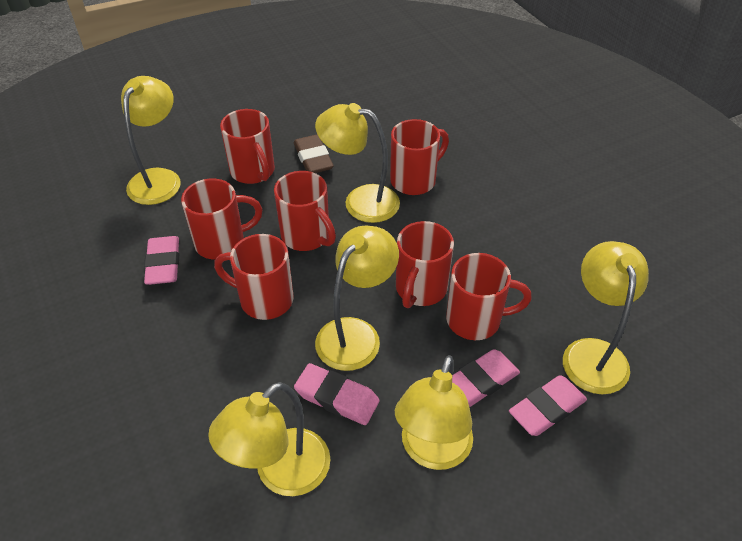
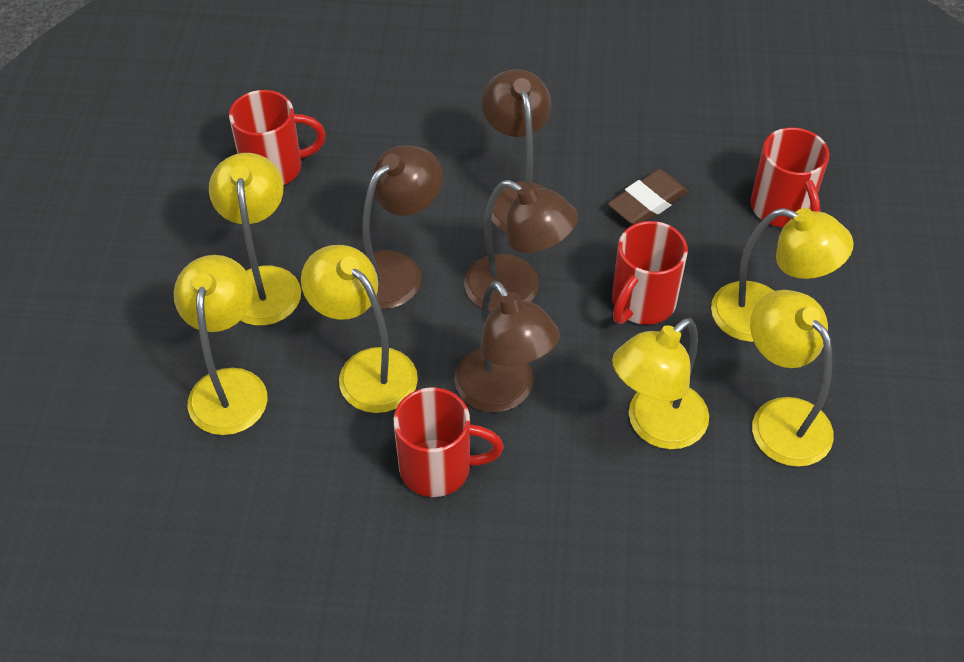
brown lamp: none = 0 -> [362,145,443,309] [454,281,560,412] [464,180,578,312] [481,69,552,232] = 4
pink eraser: [144,236,179,285] [294,363,380,425] [452,349,520,407] [509,375,587,436] = 4 -> none = 0
red mug: [181,178,262,260] [214,234,293,320] [220,109,275,184] [274,171,336,251] [390,119,449,195] [396,221,454,308] [446,253,532,340] = 7 -> [229,90,326,185] [394,387,504,497] [612,221,688,325] [751,127,829,227] = 4

